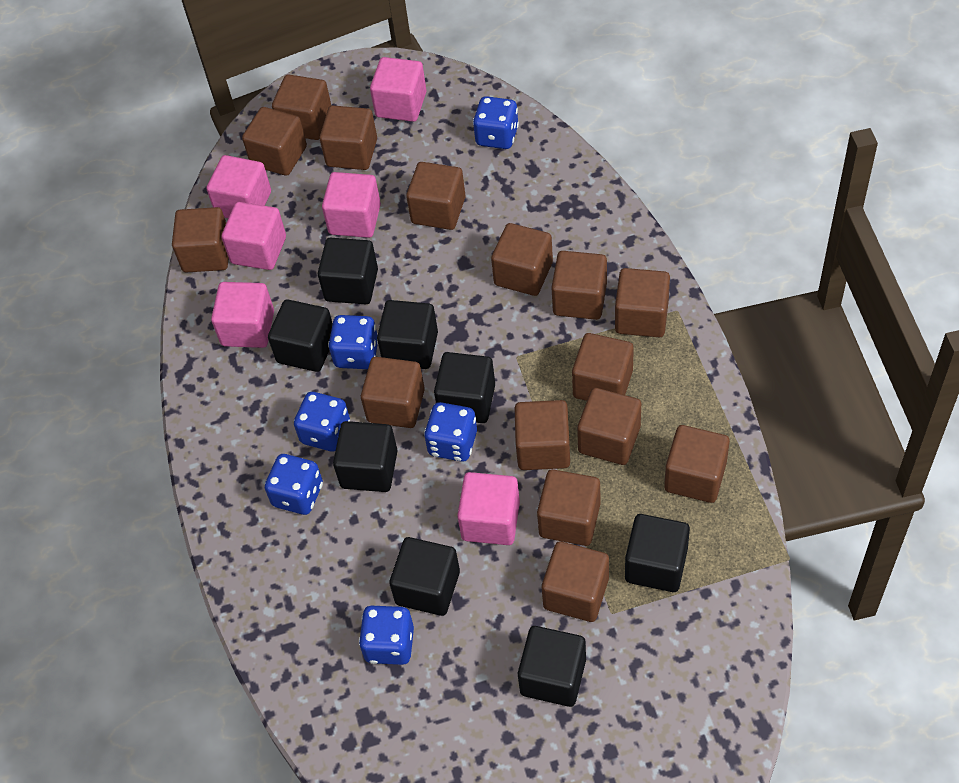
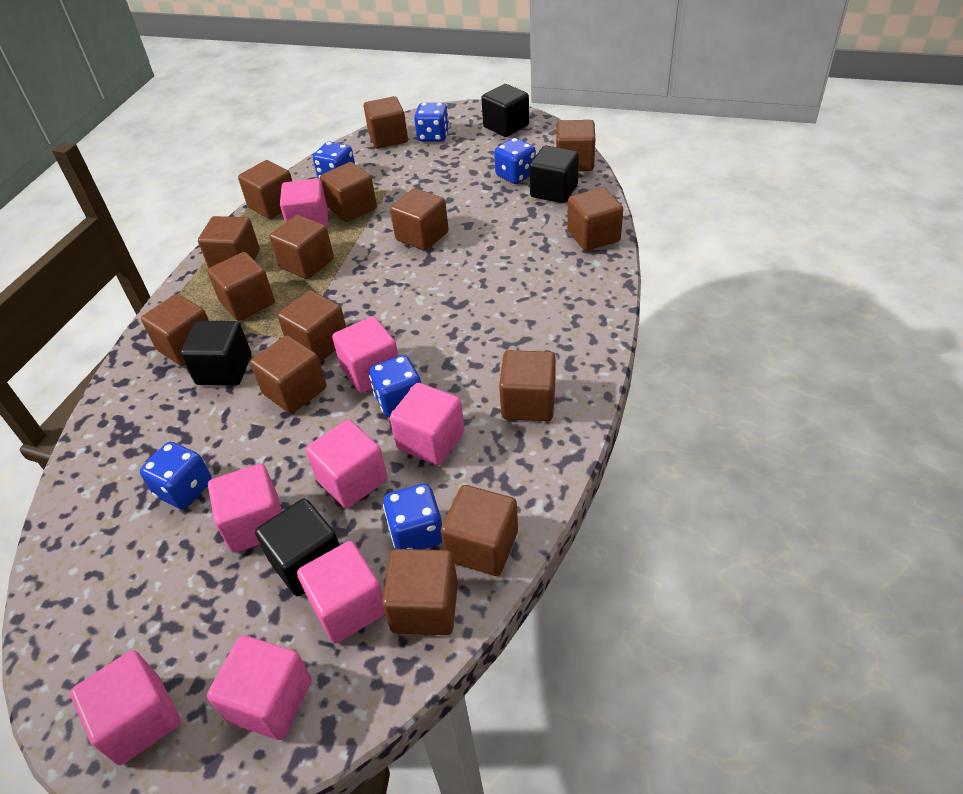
black cube: [268,300,333,372] [318,238,378,304] [333,421,397,492] [377,300,438,369] [389,537,460,616] [434,352,495,423] [518,626,586,707] [625,514,690,592] = 8 -> [180,321,251,386] [255,499,340,596] [481,84,529,137] [530,146,579,203] = 4
pink cube: [206,155,271,218] [211,282,274,348] [221,202,286,270] [322,172,381,238] [370,57,426,122] [457,472,520,545] = 6 -> [70,650,181,765] [207,635,312,740] [208,464,282,553] [280,178,328,229] [297,541,385,643] [306,420,388,509] [332,316,398,393] [390,383,464,465] = 8

